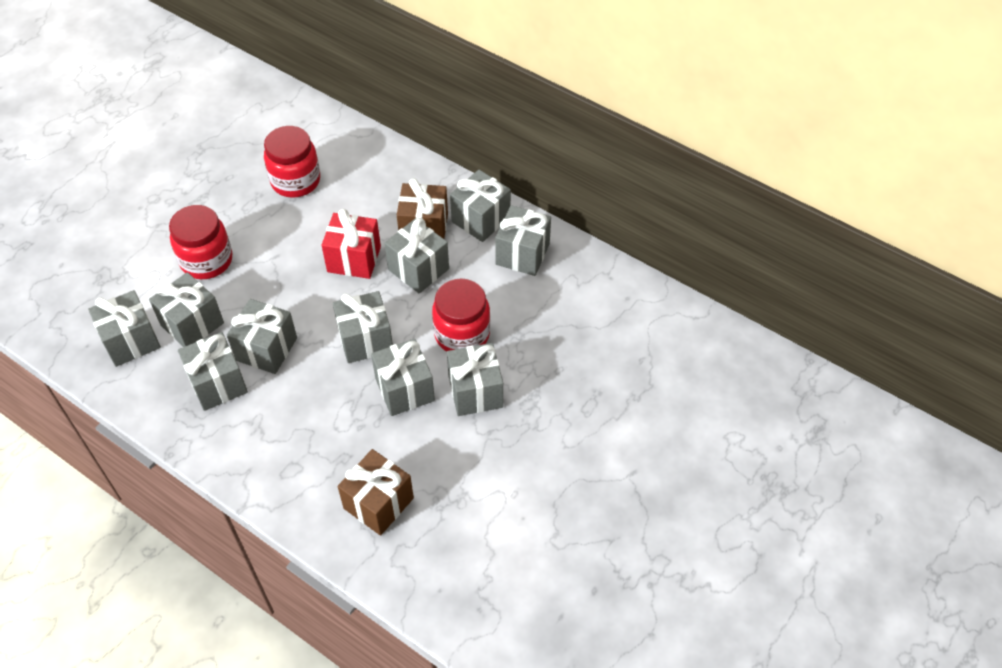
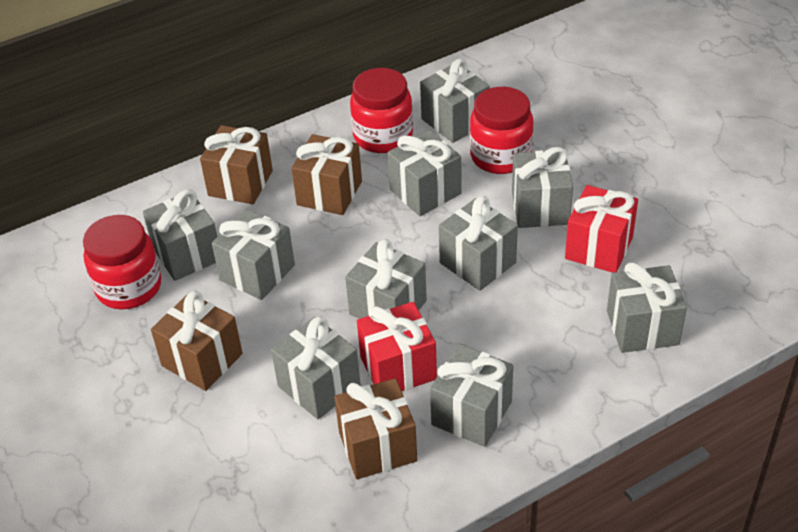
brown gift: [338,449,414,536] [397,178,448,239] = 2 -> [151,291,243,391] [200,125,273,204] [291,134,362,215] [334,378,417,479] = 4
red gift: [321,209,381,279] = 1 -> [357,302,437,391] [565,185,638,273] = 2

